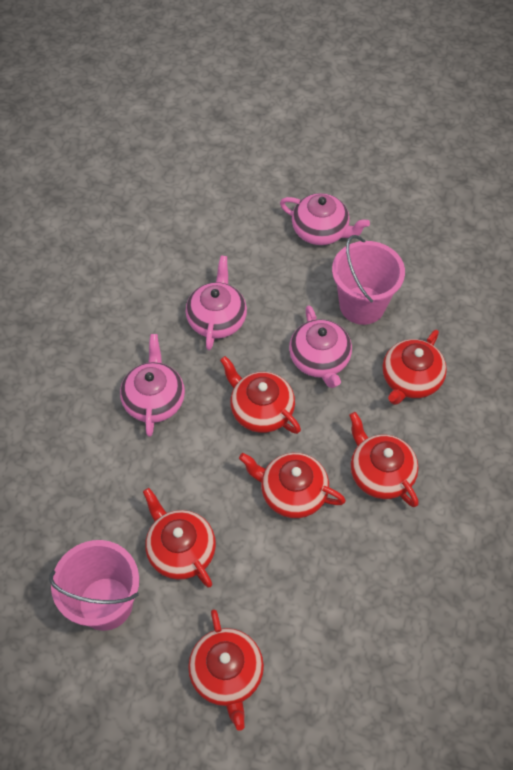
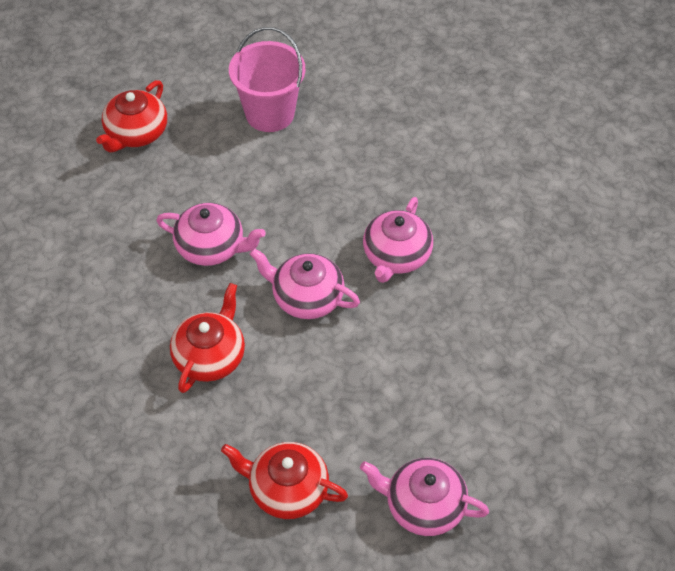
pink bucket: [49,540,139,631] [332,235,405,325] = 2 -> [229,27,305,132] = 1
red teapot: [143,488,216,588] [188,609,264,731] [220,356,301,434] [239,453,346,518] [349,412,419,507] [382,329,447,405] = 6 -> [96,80,167,153] [170,283,245,393] [221,442,348,519] = 3

